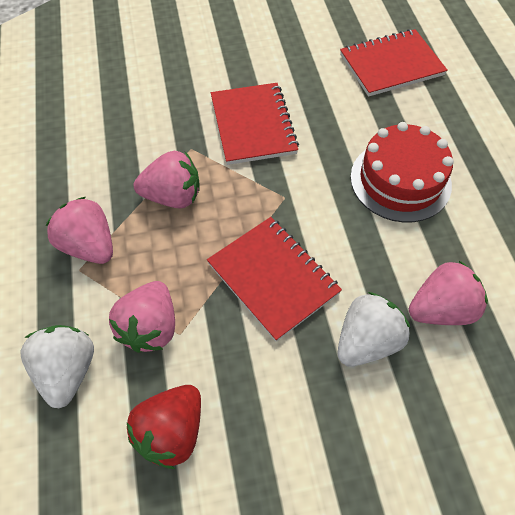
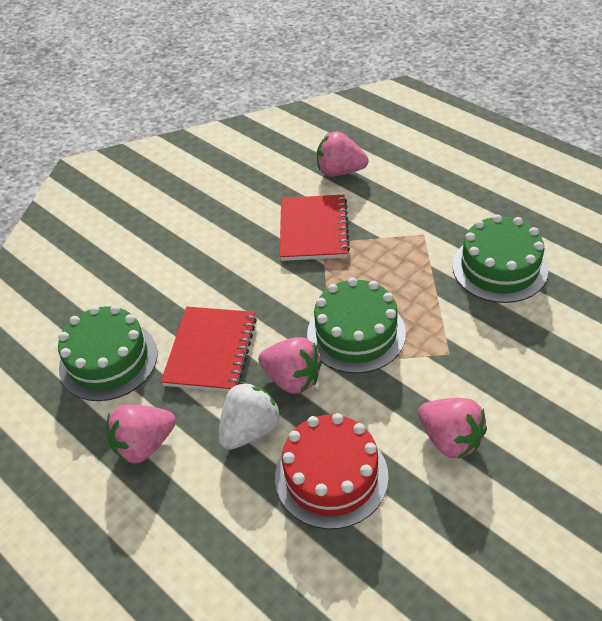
green cake: none = 0 -> [58,305,158,401] [307,278,406,374] [453,214,548,303] = 3
red notebook: [207,217,342,342] [211,83,299,165] [340,29,448,97] = 3 -> [161,307,257,392] [280,195,350,261] = 2
red strawberry: [127,385,201,469] = 1 -> none = 0
white strawberry: [21,325,94,408] [338,292,410,367] = 2 -> [218,382,281,450] = 1

